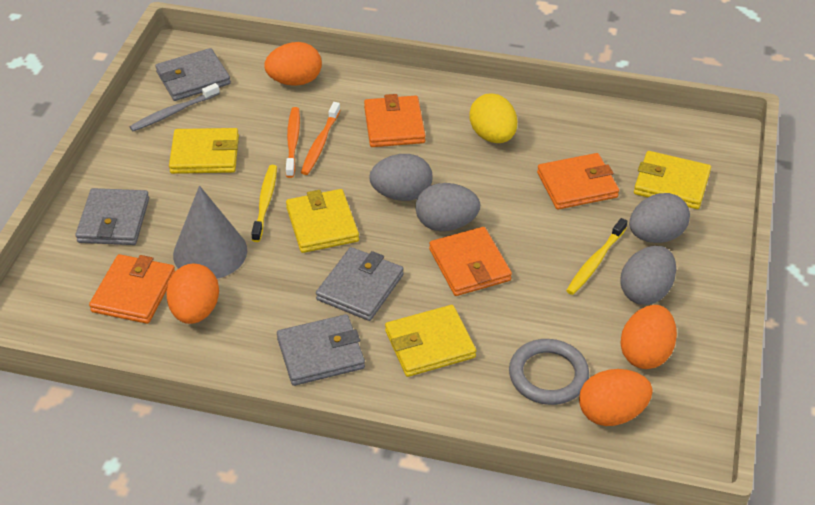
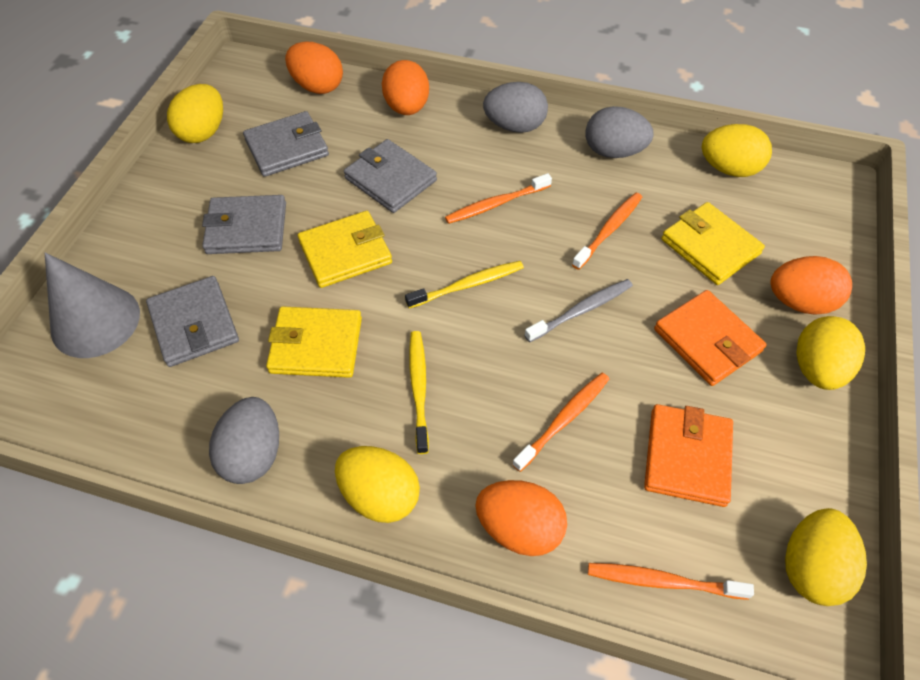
grey egg: [369,154,432,201] [416,183,481,231] [620,246,676,305] [629,193,690,243] = 4 -> [209,397,279,484] [483,82,548,133] [586,106,654,158] = 3
grey ring: [509,339,589,405] = 1 -> none = 0
orange toothbrush: [286,107,300,178] [301,102,340,175] = 2 -> [445,173,552,224] [512,373,609,472] [572,193,642,270] [588,563,754,600] = 4
orange wallet: [89,254,175,324] [364,94,426,147] [429,227,512,296] [537,153,619,210] = 4 -> [644,404,733,507] [654,290,767,386] = 2
yellow egg: [469,93,517,143] = 1 -> [167,84,223,143] [335,446,420,523] [702,124,772,177] [785,508,867,606] [796,316,865,390] = 5
yellow wallet: [169,128,239,174] [286,189,359,253] [385,305,476,377] [634,151,711,209] = 4 -> [266,306,362,378] [298,211,392,288] [661,202,765,285] = 3

